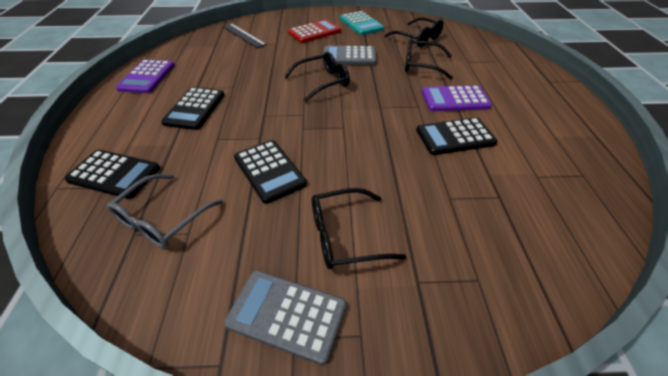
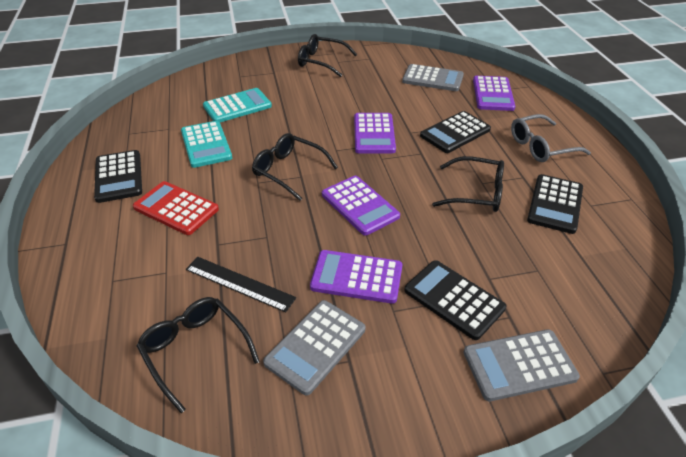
grey calculator: [224,270,346,365] [323,46,376,65] = 2 -> [263,300,366,395] [402,64,464,91] [463,329,580,401] = 3
purple calculator: [116,59,175,93] [422,85,492,111] = 2 -> [310,250,403,304] [322,176,400,236] [354,113,396,153] [473,76,515,111] = 4
turquoise calculator: [340,11,384,35] = 1 -> [181,121,232,168] [203,88,272,122] = 2

